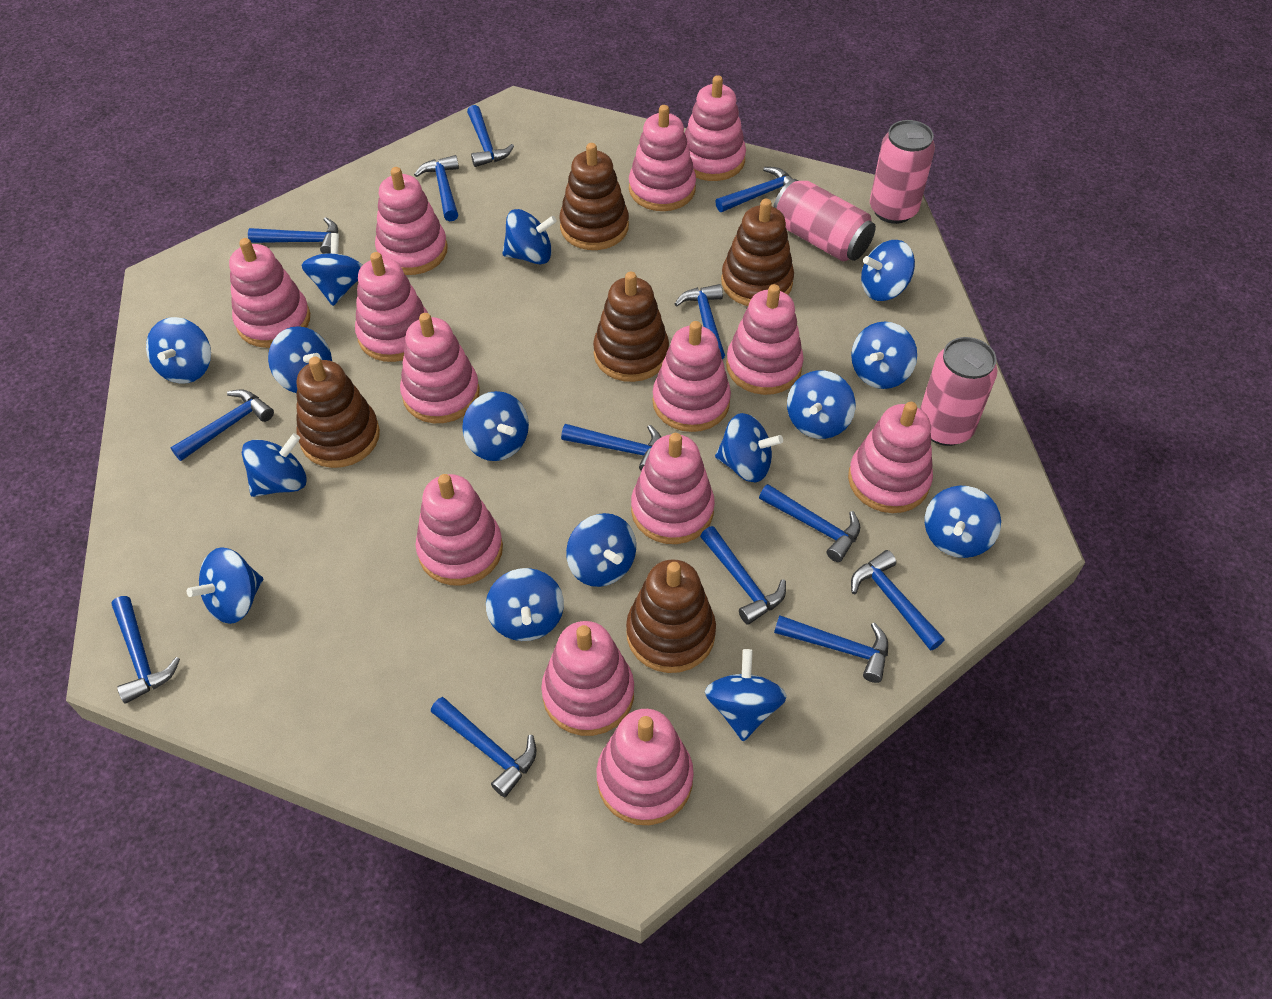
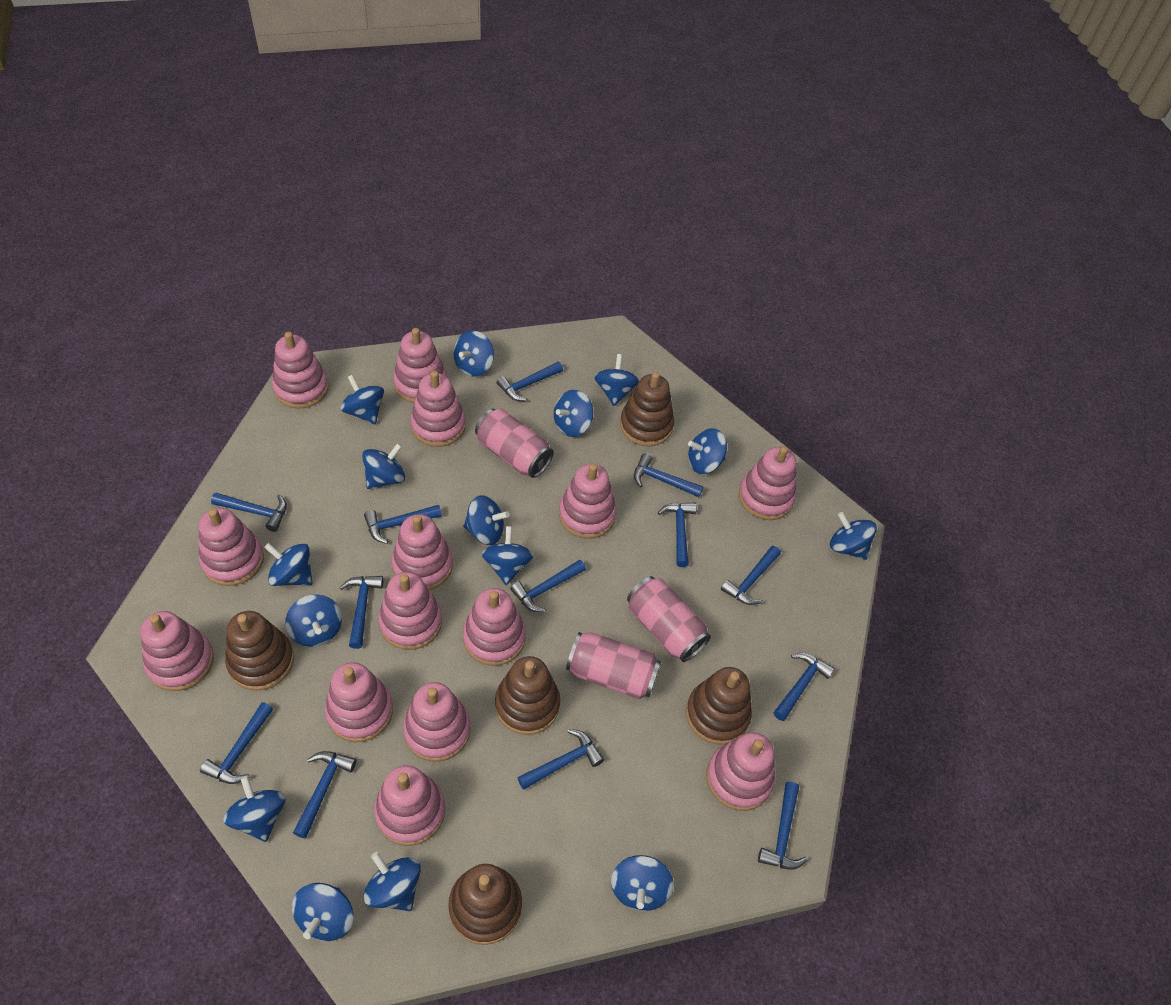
pink stacking toy: [229,238,310,348] [355,252,428,362] [375,167,448,275] [400,313,480,423] [415,474,503,585] [541,621,634,736] [596,709,694,825] [629,105,696,211] [631,433,715,544] [652,321,731,432] [685,75,746,181] [726,284,804,395] [848,402,933,513] = 13 -> [140,611,214,691] [199,508,264,586] [272,332,329,409] [325,662,393,742] [374,765,445,846] [378,572,442,650] [392,514,453,590] [393,328,447,403] [403,682,471,762] [410,371,466,447] [463,588,526,666] [559,463,617,539] [706,732,775,811] [739,446,796,520] = 14

